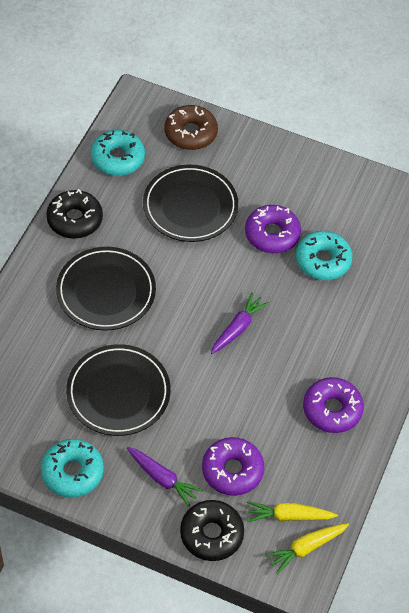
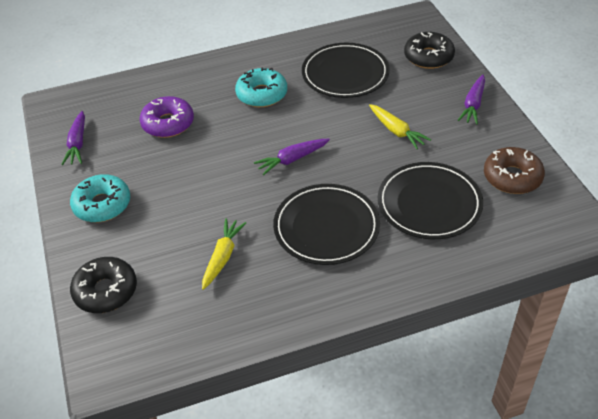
purple carrot: [127,447,203,507] [211,292,269,354] = 2 -> [61,111,85,165] [254,139,330,175] [458,75,485,125] = 3
purple donut: [202,437,264,496] [245,205,301,253] [303,377,364,433] = 3 -> [139,96,194,138] = 1
turquoise donut: [41,439,104,498] [91,130,145,176] [296,231,353,280] = 3 -> [70,175,130,222] [235,67,287,107] = 2

